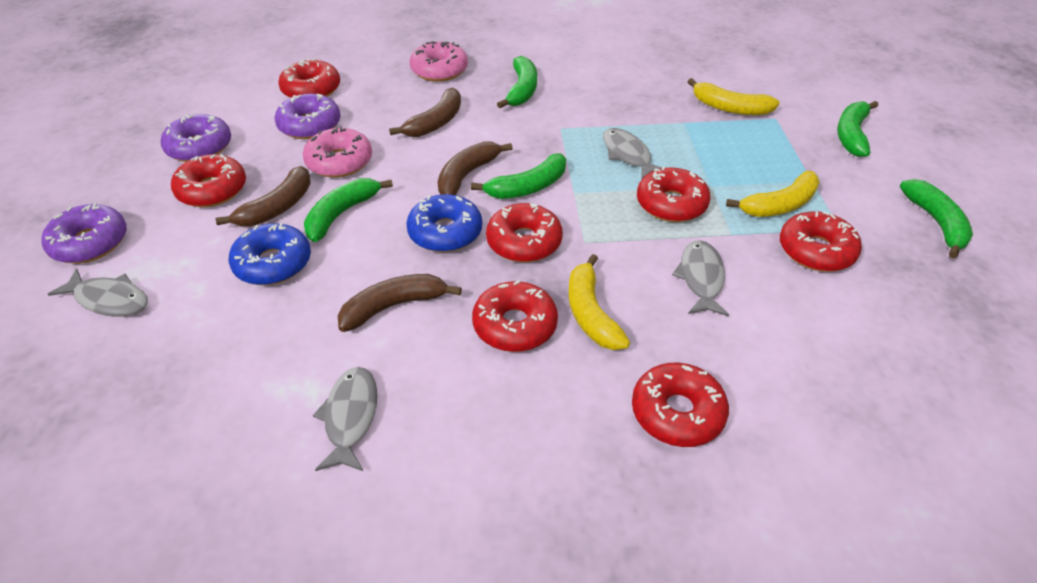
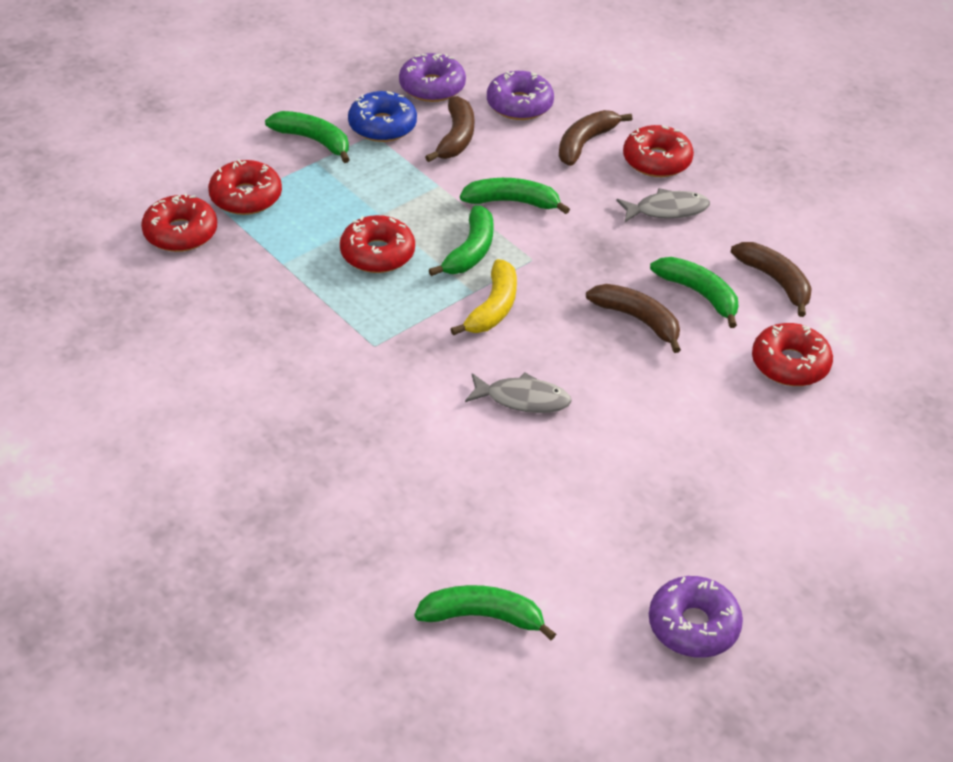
blue donut: [229,223,311,285] [406,194,482,252] = 2 -> [348,91,417,142] = 1
grey fish: [48,269,148,317] [313,367,378,471] [603,128,663,179] [672,240,729,316] = 4 -> [465,372,572,413] [616,188,710,222] = 2
pink donut: [303,126,372,178] [409,41,468,82] = 2 -> none = 0
red donut: [171,154,246,207] [278,58,340,98] [472,280,558,352] [486,203,563,262] [632,363,729,447] [637,166,711,222] [780,211,862,272] = 7 -> [141,193,217,252] [208,159,282,215] [340,215,415,273] [623,125,694,177] [752,323,833,386] = 5
yellow banana: [569,254,630,350] [688,78,780,115] [726,171,819,217] = 3 -> [450,259,517,336] = 1

